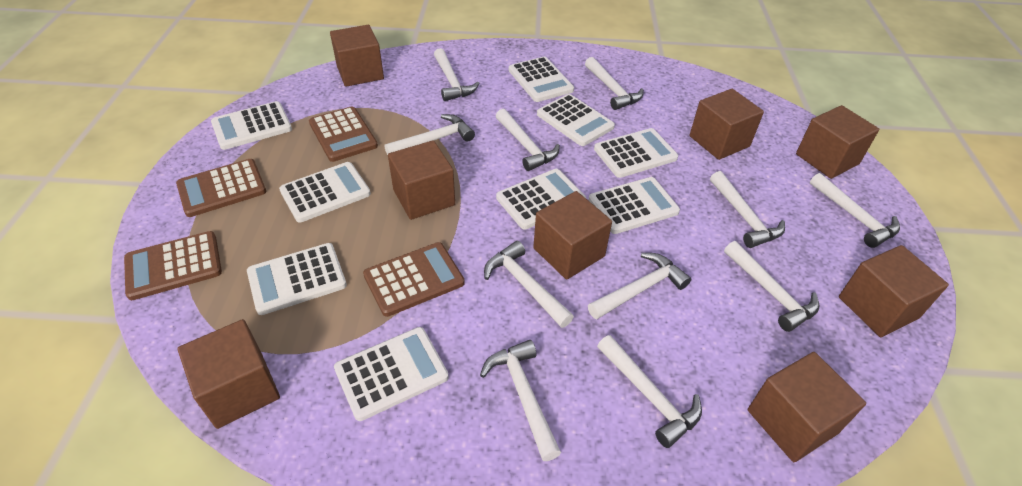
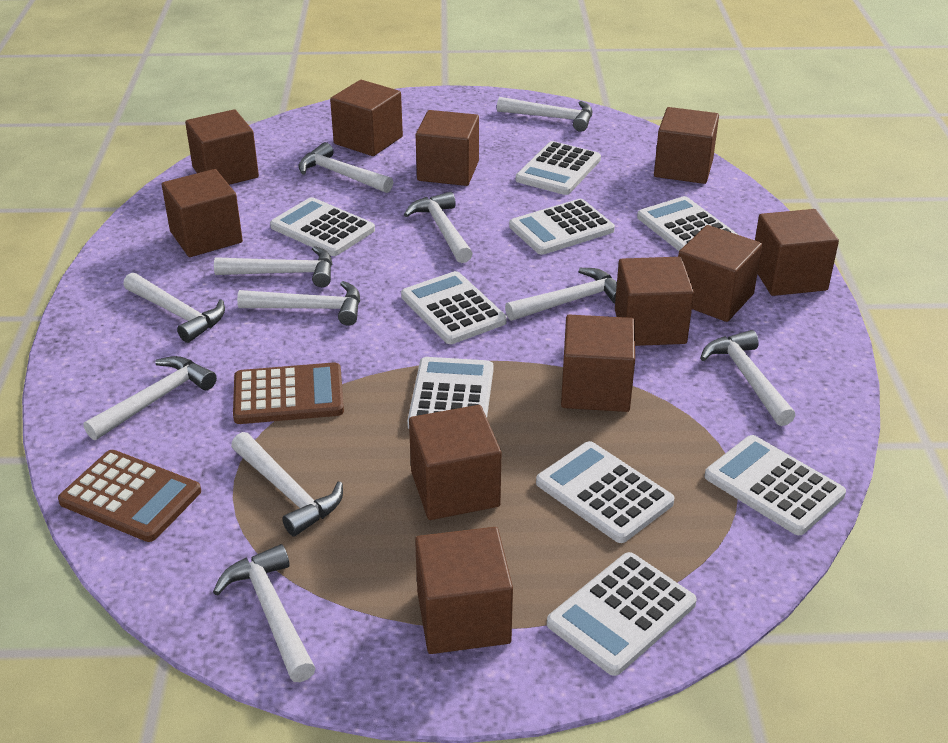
brown calculator: [124,231,222,300] [176,159,266,217] [309,106,378,162] [363,242,465,317] = 4 -> [58,450,201,542] [233,362,344,424] = 2
brown cube: [177,319,280,429] [330,25,384,87] [388,140,455,220] [533,191,612,280] [690,89,764,160] [748,352,866,462] [796,105,879,179] [839,245,949,337] = 8 -> [162,169,243,257] [185,109,259,185] [330,80,403,156] [409,405,501,520] [415,527,513,654] [416,110,479,186] [561,315,635,412] [615,257,694,346] [654,107,719,184] [678,225,762,322] [755,209,839,296] = 11

